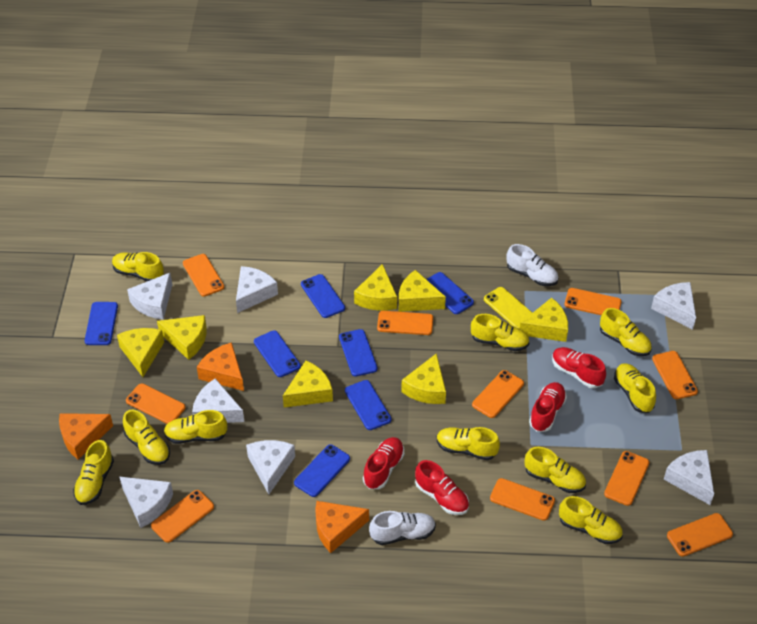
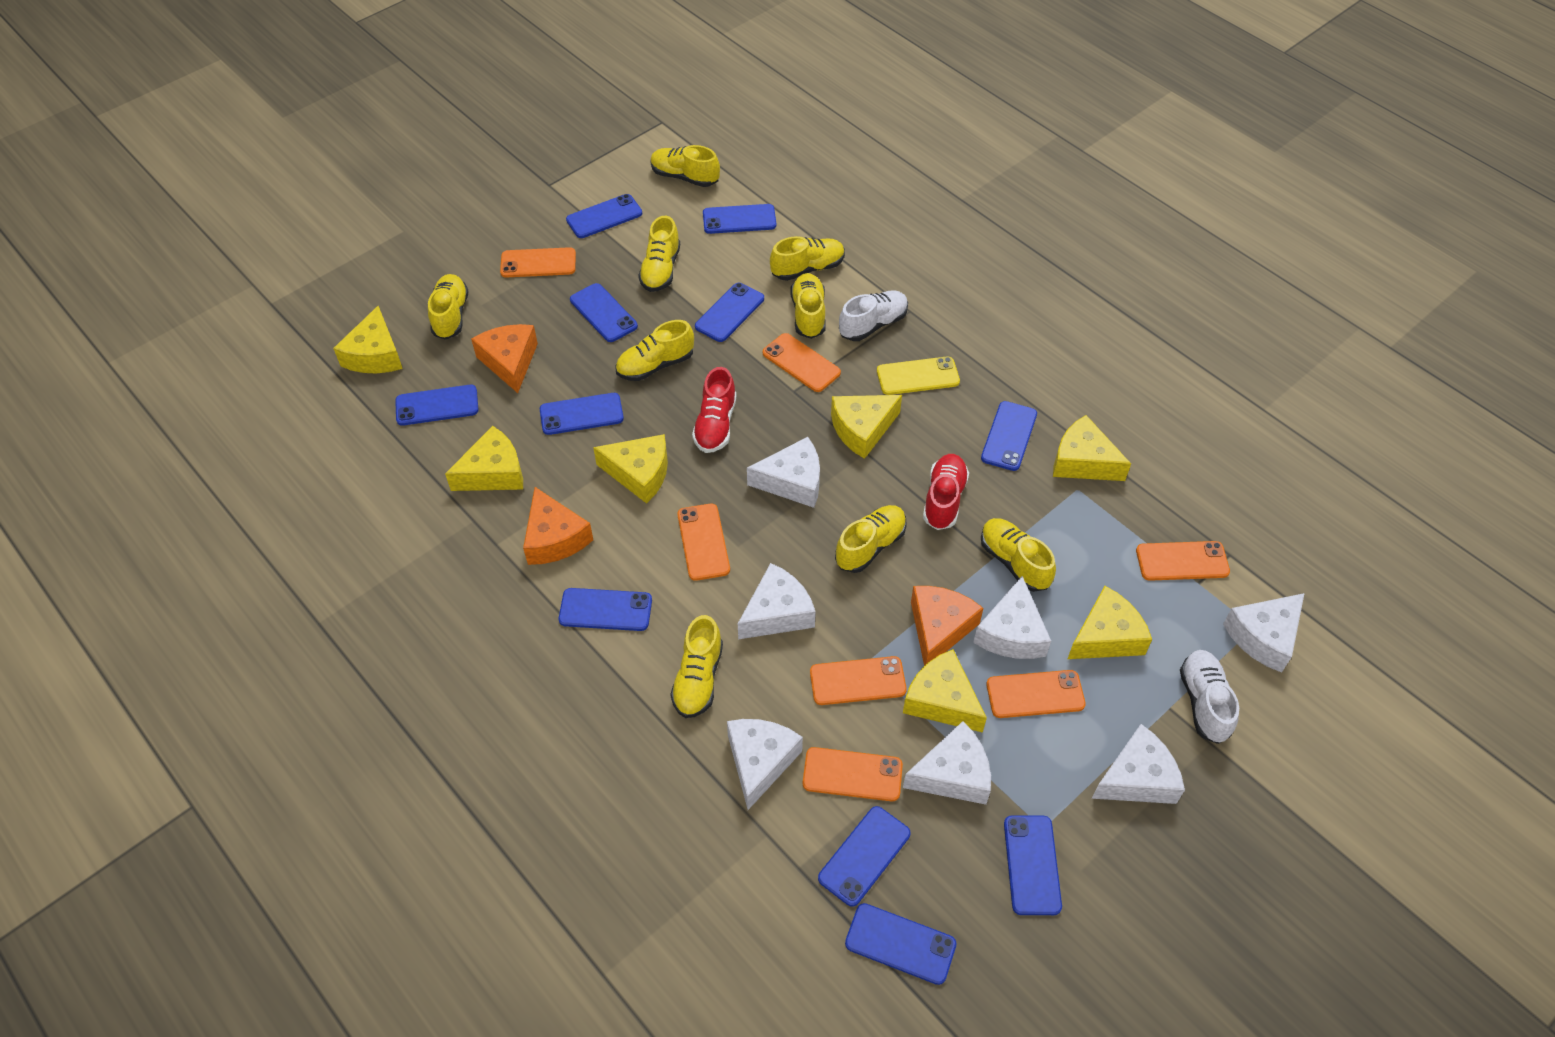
blue phone: [85,302,118,345] [254,330,301,377] [294,444,350,497] [301,274,345,318] [339,329,378,377] [345,380,392,430] [426,272,474,314] = 7 -> [395,385,478,426] [540,393,624,435] [559,588,652,631] [566,194,642,238] [570,283,638,342] [695,283,764,342] [703,204,776,234] [818,806,911,907] [845,903,957,985] [981,401,1037,471] [1004,815,1062,915] = 11
orange phone: [126,383,186,424] [151,490,214,543] [183,254,224,297] [377,311,433,335] [472,370,524,418] [490,478,555,521] [564,288,622,315] [604,451,649,506] [652,351,698,399] [667,513,733,557] = 10 -> [500,247,576,278] [677,504,730,581] [763,333,841,392] [803,747,903,801] [810,656,907,705] [986,670,1086,718] [1136,541,1230,581] = 7
red shoe: [363,437,404,489] [415,460,469,515] [529,382,567,432] [552,347,606,388] = 4 -> [692,367,736,453] [923,454,969,530] = 2
yellow shoe: [73,440,114,505] [112,252,164,281] [123,410,170,465] [164,410,227,444] [437,427,500,460] [471,314,529,351] [525,447,586,493] [559,496,623,544] [600,308,652,356] [614,363,656,413] = 10 -> [428,274,469,340] [616,320,694,381] [638,216,680,292] [650,145,720,187] [670,615,723,718] [770,236,845,281] [791,273,826,339] [835,505,907,573] [981,518,1056,592] = 9

